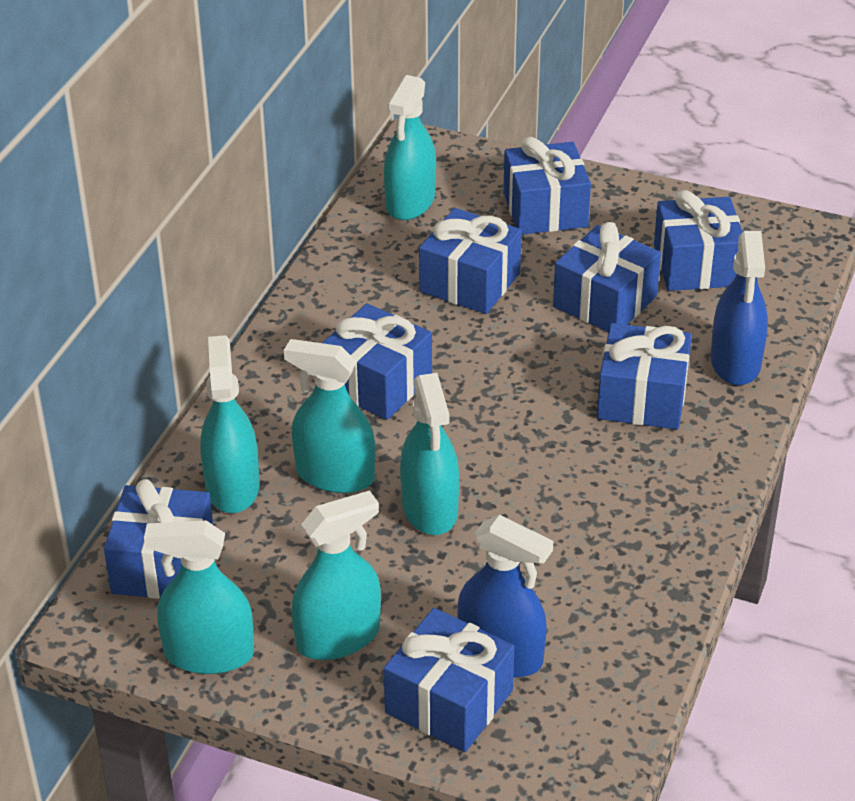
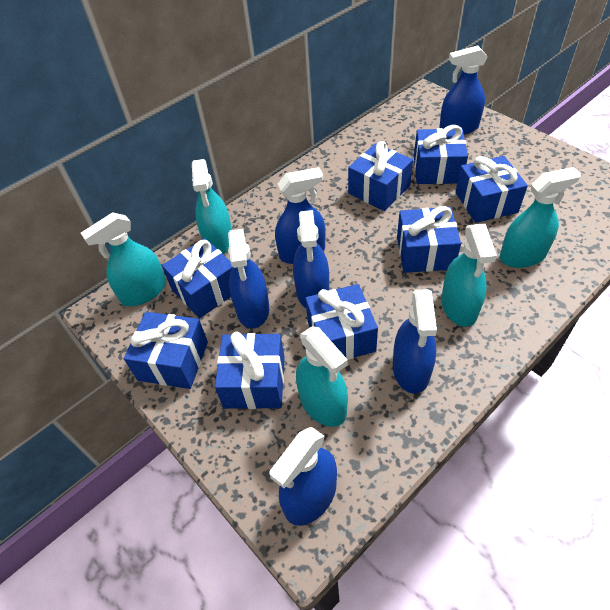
blue spray bottle: [457,515,553,677] [711,231,768,385] = 2 -> [228,229,269,328] [270,427,337,526] [275,167,326,264] [293,210,329,308] [393,289,437,394] [439,45,488,135] = 6
turquoise spray bottle: [144,520,254,674] [200,335,259,513] [284,339,376,493] [292,490,381,660] [384,75,436,220] [400,373,459,535] = 6 -> [81,212,166,306] [192,159,232,254] [296,326,348,427] [441,224,497,327] [500,167,581,268] = 5

